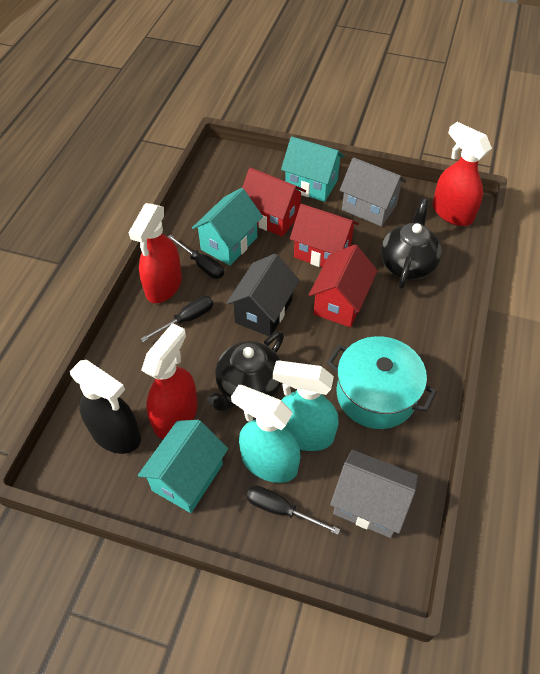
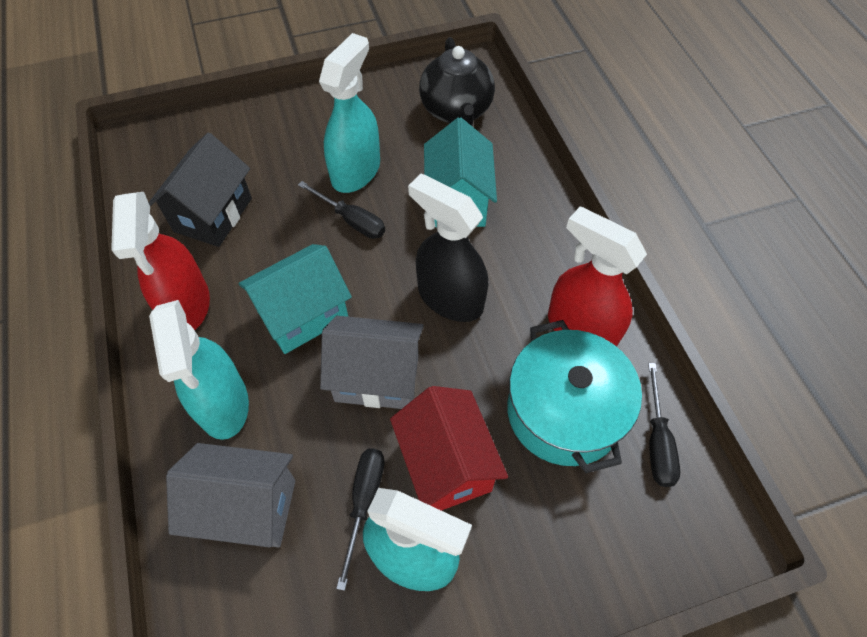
black teapot: [206,331,284,412] [380,199,442,289] = 2 -> [419,37,495,126] = 1
red house: [242,167,306,237] [290,204,359,267] [309,244,378,327] = 3 -> [390,386,508,511] = 1
red spray bottle: [129,203,182,303] [142,323,198,439] [432,122,492,226] = 3 -> [111,192,210,330] [548,206,647,347] = 2
turquoise house: [138,420,228,513] [192,188,263,266] [281,137,345,202] = 3 -> [238,244,352,354] [424,117,497,227] = 2
turquoise spray bottle: [231,385,300,483] [273,361,339,451] = 2 -> [149,300,249,440] [319,33,380,193] [363,488,472,591] = 3

